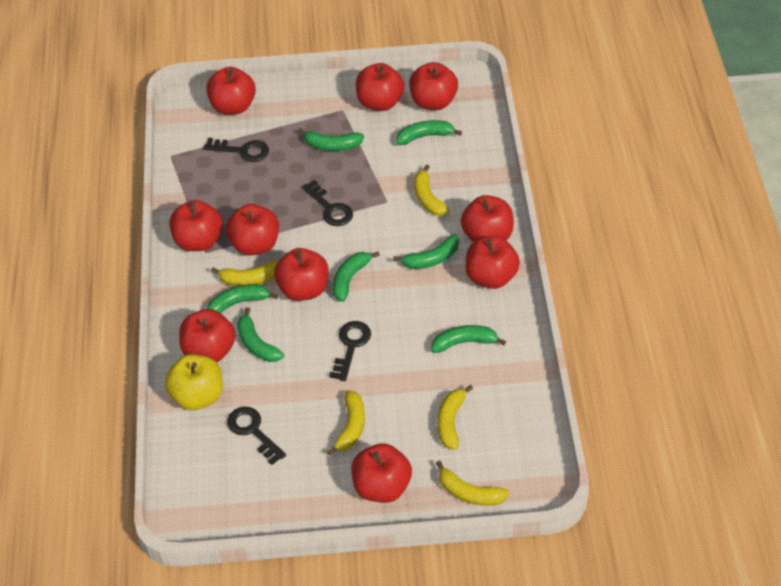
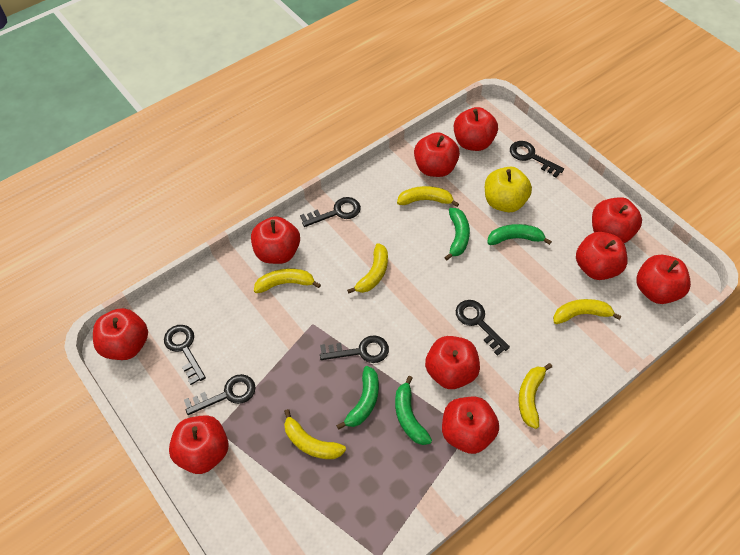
black key: [204,138,269,162] [227,407,286,465] [302,180,353,226] [329,321,371,381] = 4 -> [164,325,206,385] [184,374,256,415] [300,197,361,227] [320,335,389,363] [456,300,510,356] [510,141,564,178] = 6
green banana: [207,284,278,313] [237,307,284,362] [298,128,364,151] [333,251,380,302] [393,234,459,269] [396,120,462,145] [432,325,506,353] = 7 -> [336,366,379,430] [395,376,432,445] [444,208,470,261] [487,224,552,245] = 4
yellow banana: [211,260,280,286] [327,390,365,455] [414,164,450,216] [436,460,509,506] [437,385,473,450] = 5 -> [254,268,321,293] [284,409,346,459] [347,243,388,294] [397,186,459,207] [518,363,552,429] [553,299,622,324] = 6

